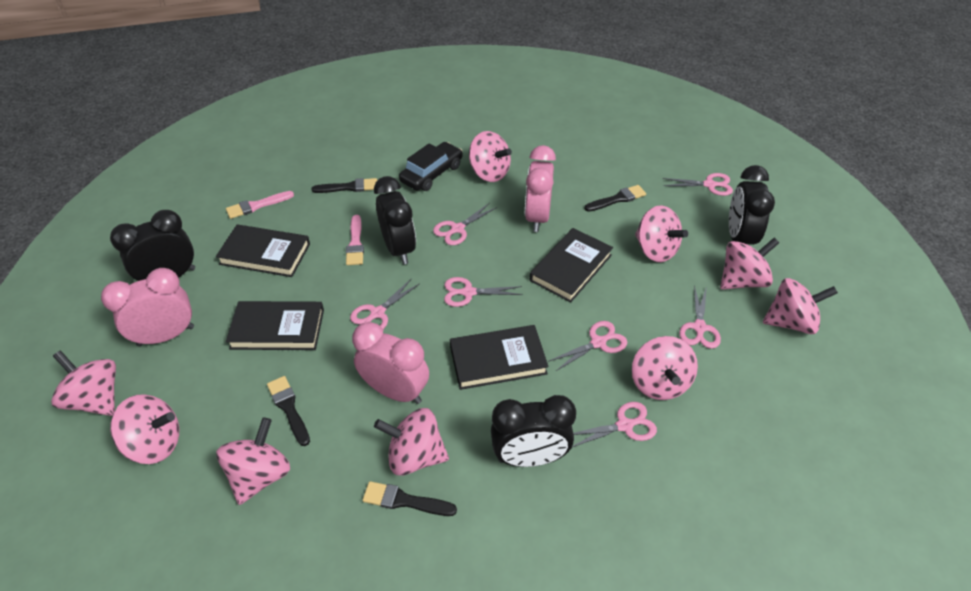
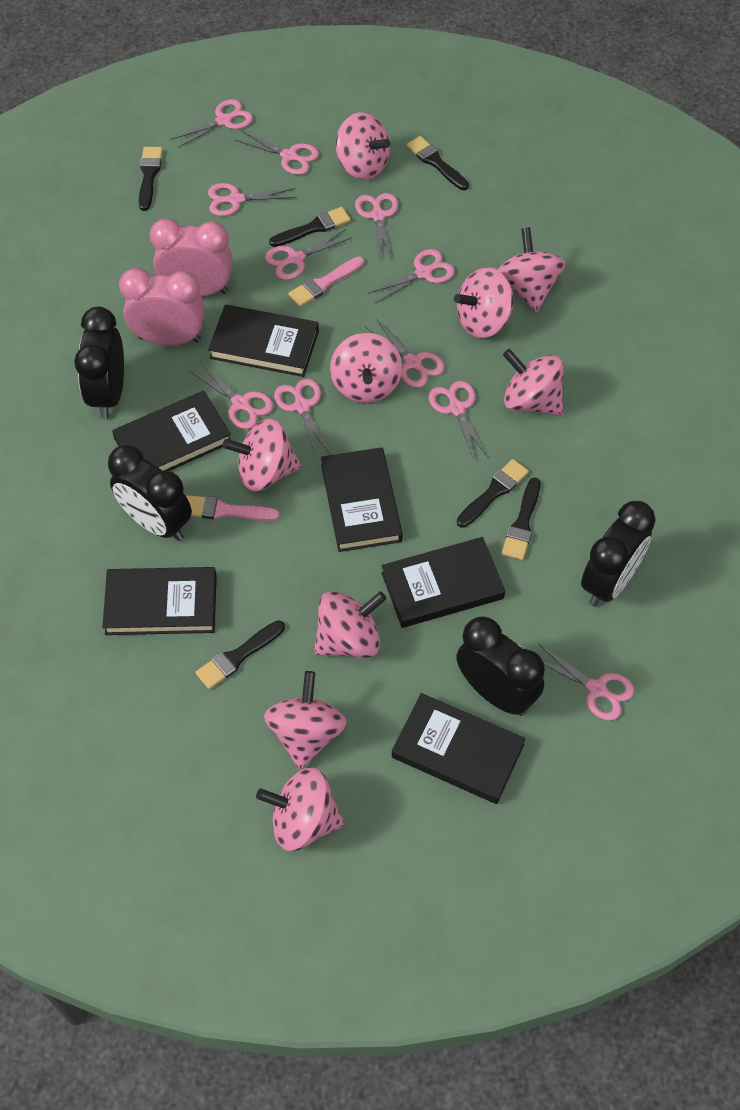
black book: [216,224,310,277] [226,301,324,350] [450,325,548,390] [530,228,613,302] = 4 -> [102,567,217,635] [112,391,231,471] [208,304,319,377] [321,447,403,552] [381,537,505,628] [392,693,526,804] = 6
black brush: [267,376,310,446] [312,178,377,193] [363,481,457,516] [585,185,646,212] = 4 -> [139,147,163,211] [195,621,285,689] [269,207,351,247] [406,136,469,190] [457,459,529,528] [502,478,541,560] = 6
black car: [399,142,463,191] = 1 -> none = 0
pink clock: [101,268,194,346] [352,322,429,404] [525,145,556,232] = 3 -> [119,268,205,346] [150,218,233,296] = 2
pink scissors: [350,278,420,329] [433,203,497,245] [444,277,523,307] [548,321,627,371] [572,402,657,447] [662,173,733,196] [679,286,721,349] = 7 -> [171,99,253,148] [190,362,273,429] [208,183,297,216] [235,131,319,175] [265,229,353,280] [274,378,330,457] [355,193,398,261] [365,319,444,388] [368,249,455,304] [429,381,489,462] [538,644,634,721] = 11

